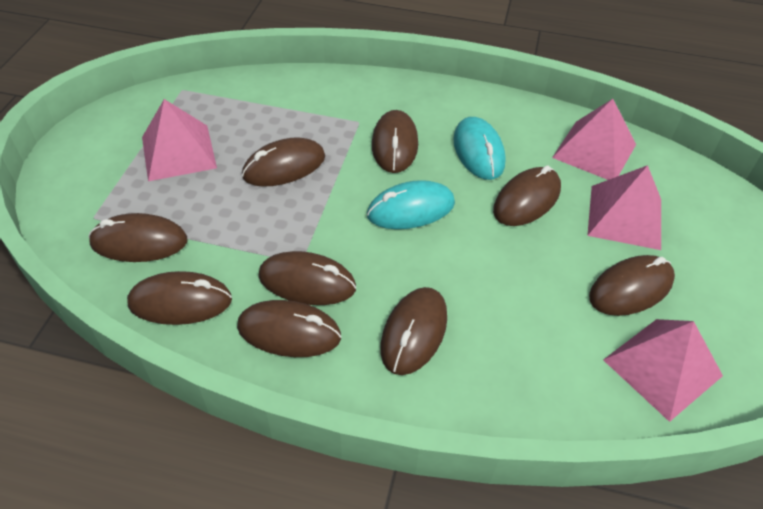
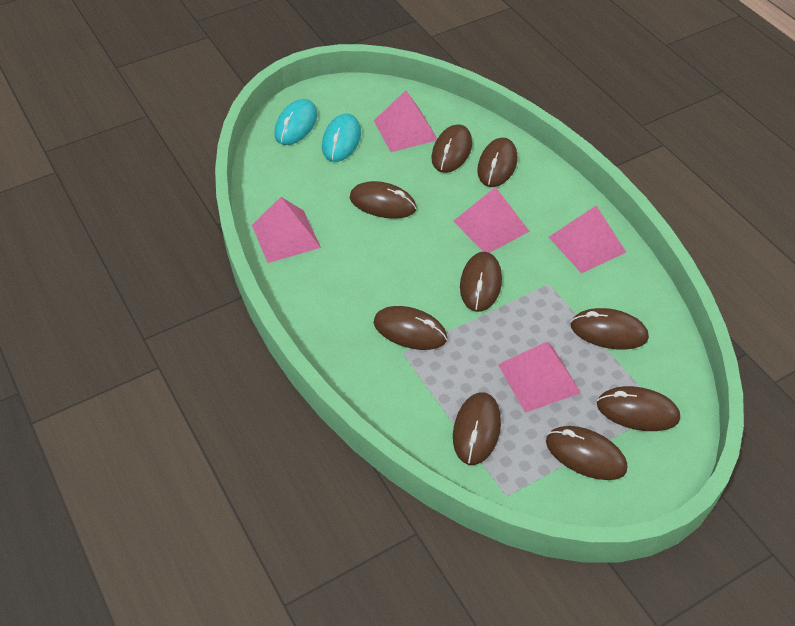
pink pyramid: [142,99,217,181] [552,99,636,180] [587,165,661,250] [603,319,723,422] = 4 -> [252,197,321,263] [374,90,437,152] [453,187,530,253] [498,342,581,413] [549,206,626,273] = 5

